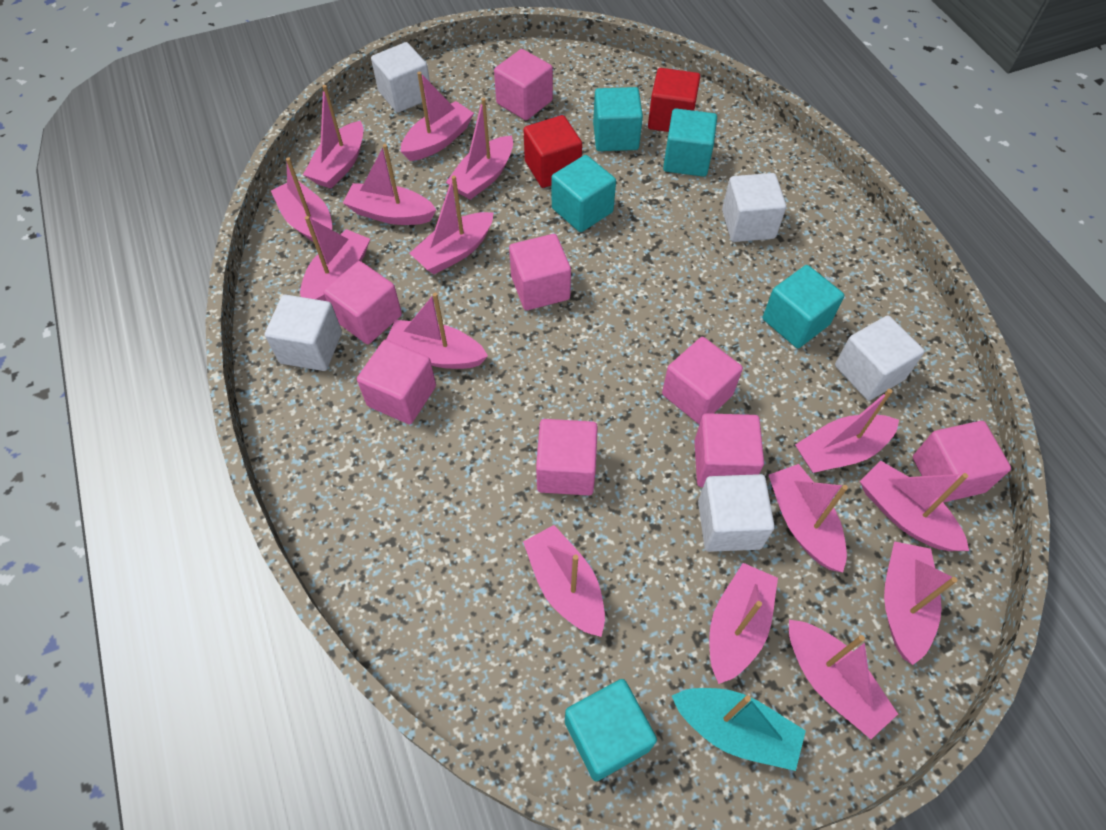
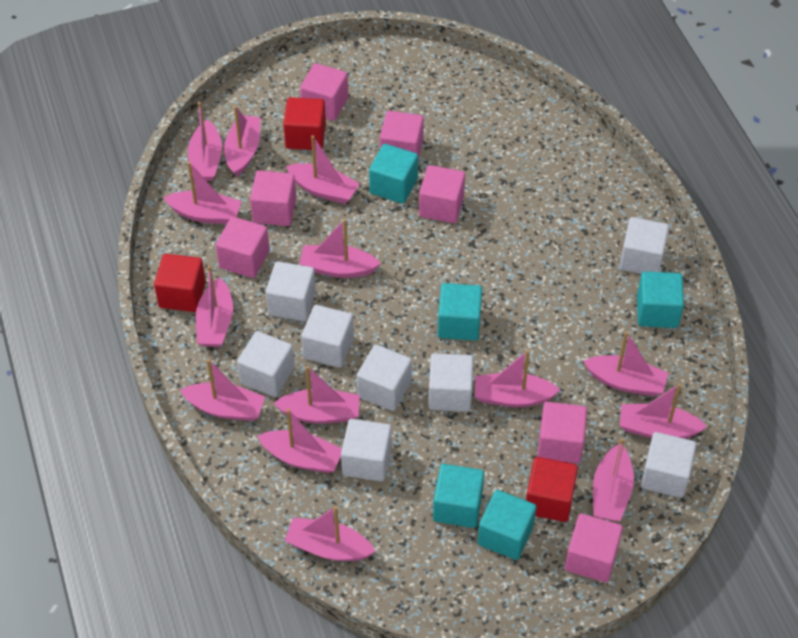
pink boat: [271,157,332,241] [300,216,370,301] [303,85,363,189] [343,144,436,225] [386,293,488,369] [400,72,474,161] [410,176,494,274] [446,98,513,200] [523,525,605,637] [709,563,778,684] [769,464,848,572] [789,620,898,739] [795,389,899,473] [860,460,969,551] [884,541,957,665] = 15 -> [164,162,242,224] [180,359,265,421] [188,102,222,181] [196,266,233,347] [224,106,260,177] [257,409,342,473] [274,366,360,424] [285,506,376,561] [286,135,360,204] [300,219,381,278] [475,350,560,407] [583,331,668,396] [593,438,634,521] [620,383,707,439] = 14
pink cube: [323,261,402,344] [357,340,436,424] [494,49,553,120] [509,234,571,310] [536,419,598,495] [662,337,743,424] [694,413,764,487] [913,421,1011,503] = 8 -> [216,216,270,278] [250,170,296,226] [300,63,348,121] [380,111,424,160] [419,165,465,223] [538,402,587,463] [565,514,623,582] = 7
red cube: [523,115,582,188] [648,68,700,132] = 2 -> [154,254,206,312] [283,97,326,150] [526,457,578,522] = 3
turquoise boat: [672,688,806,771] = 1 -> none = 0
white cube: [265,295,342,371] [371,42,430,113] [698,474,775,552] [722,173,786,242] [835,315,925,401] = 5 -> [237,331,295,397] [265,261,316,321] [301,305,354,368] [341,419,392,482] [357,345,412,411] [428,353,474,412] [620,217,669,274] [641,432,697,498] = 8

